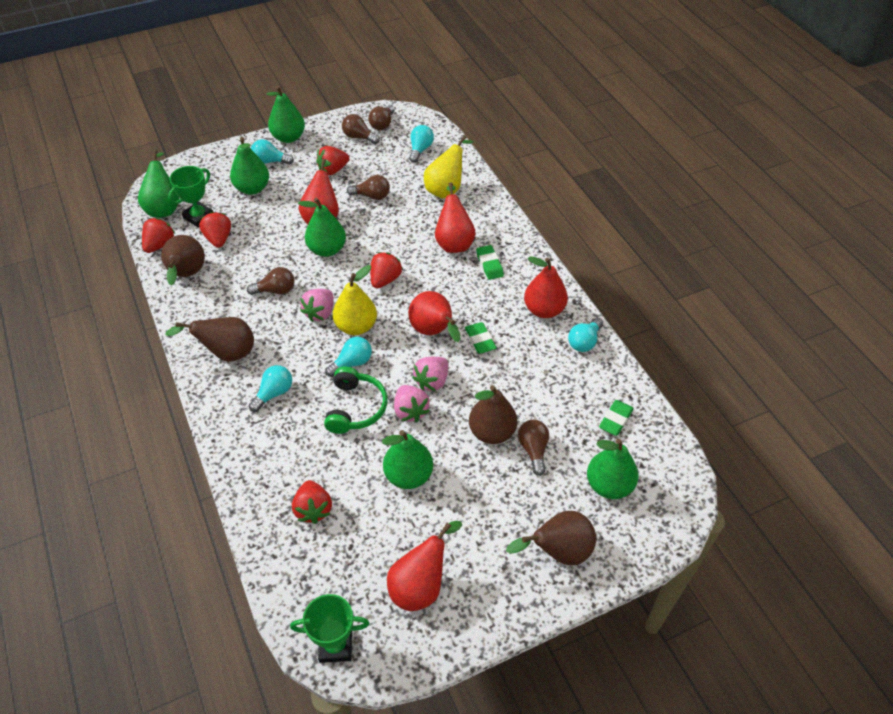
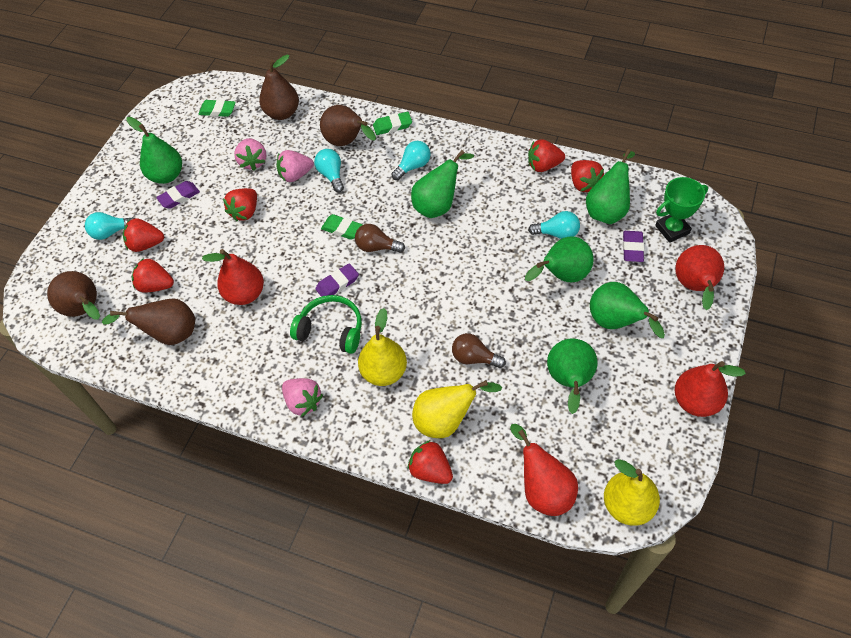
brown light bulb: [247,267,294,295] [342,114,380,144] [347,175,390,200] [368,105,394,130] [518,420,549,476] = 5 -> [355,224,405,253] [452,333,506,368] = 2
green trophy: [168,166,213,227] [290,594,369,663] = 2 -> [655,177,708,243] = 1
purple eraser: none = 0 -> [156,181,200,209] [315,263,359,297] [623,231,644,262] = 3
red pear: [299,159,339,225] [387,521,462,611] [408,291,460,342] [435,182,476,253] [524,256,568,318] = 5 -> [202,249,264,305] [510,424,578,516] [675,245,724,310] [675,361,746,417] = 4
red strawberry: [142,218,175,253] [199,212,231,248] [292,480,332,524] [316,146,349,175] [370,252,403,288] = 5 -> [123,218,164,252] [132,258,174,293] [223,188,257,221] [408,440,453,484] [528,140,565,172] [571,160,604,192] = 6
turquoise light bulb: [249,365,292,412] [251,139,294,164] [325,337,372,377] [409,125,434,163] [568,318,603,352] = 5 -> [85,212,135,240] [314,149,344,192] [391,141,431,180] [528,211,580,239] = 4
yellow pear: [333,265,377,335] [424,135,473,199] = 2 -> [358,308,407,386] [412,380,502,438] [604,459,660,526] = 3

